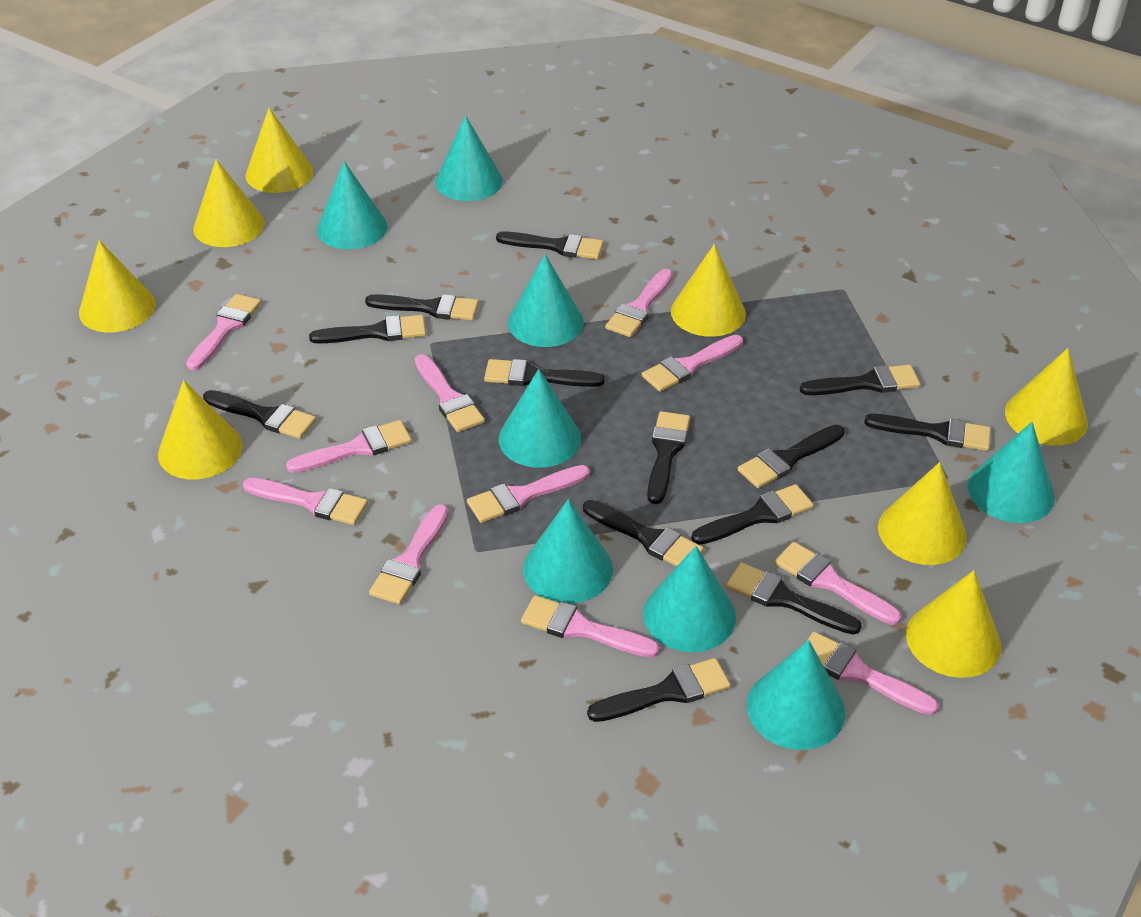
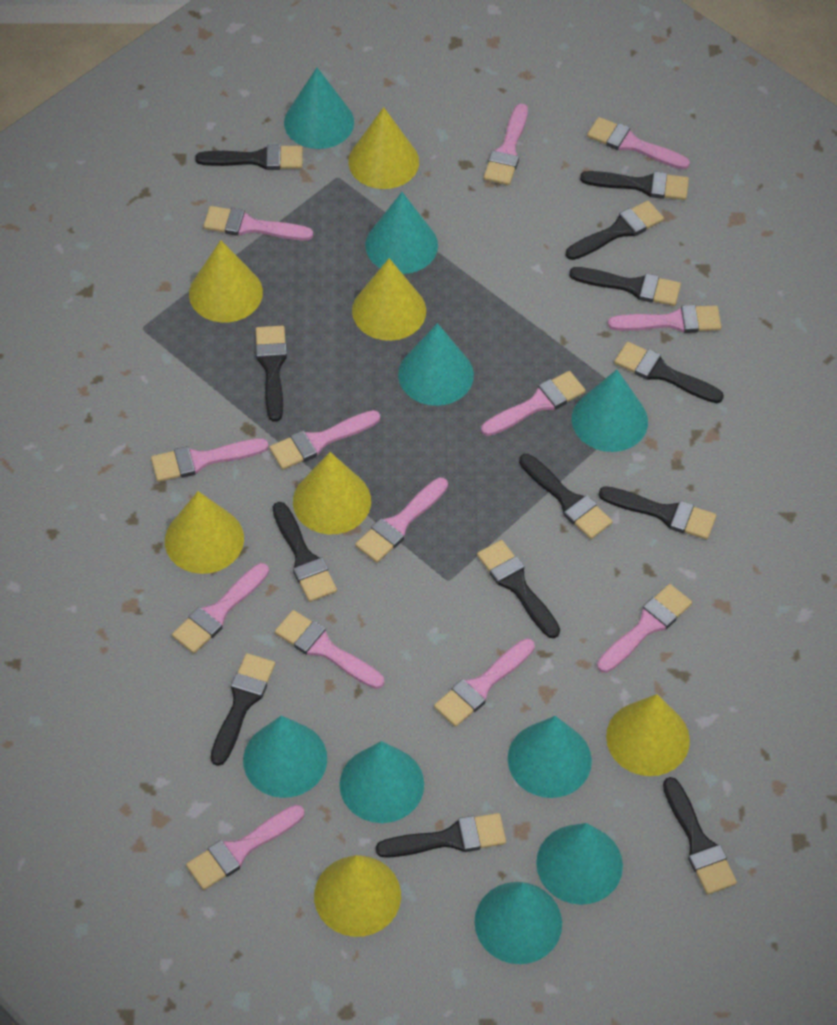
pink brush: [186,294,261,370] [243,478,368,525] [286,420,412,473] [369,504,448,605] [415,354,485,432] [467,465,590,523] [521,595,660,658] [605,269,673,337] [642,335,743,392] [774,542,901,625] [807,632,939,715] = 11 -> [151,438,268,482] [172,563,269,653] [186,805,304,890] [203,206,313,241] [270,410,380,470] [275,610,384,689] [355,478,448,563] [434,638,535,727] [481,371,586,436] [483,104,528,185] [587,117,690,170] [597,584,692,673] [608,305,721,333] = 13
turquoise cone: [317,161,387,249] [435,115,503,201] [499,369,581,468] [508,254,584,347] [523,499,613,604] [643,546,736,652] [747,640,845,750] [967,422,1055,523] = 8 -> [243,715,327,798] [284,68,354,149] [339,741,424,823] [365,192,438,274] [398,323,474,406] [474,882,562,964] [508,716,592,798] [536,823,623,905] [572,370,648,452] = 9
yellow cone: [79,240,156,332] [158,380,243,479] [193,159,265,247] [245,108,313,193] [671,244,746,337] [878,462,967,565] [906,570,1001,678] [1005,348,1088,446] = 8 -> [165,491,244,574] [189,240,263,323] [293,452,371,534] [314,855,401,937] [348,107,419,189] [352,258,426,341] [606,694,690,776] = 7

